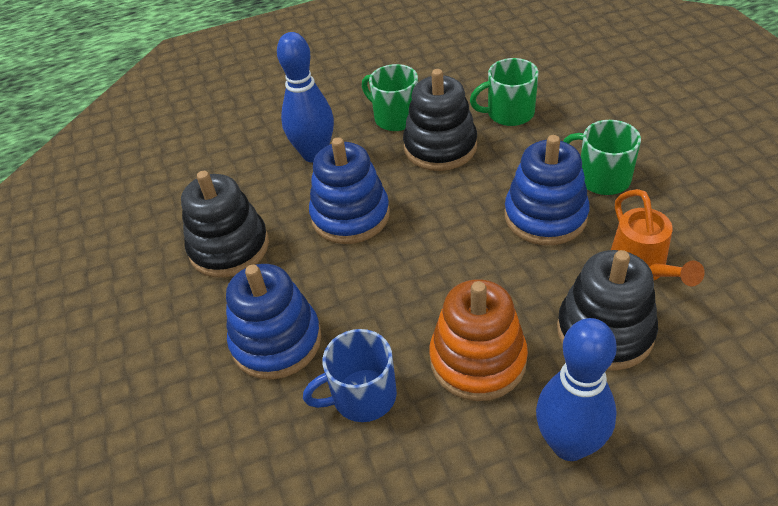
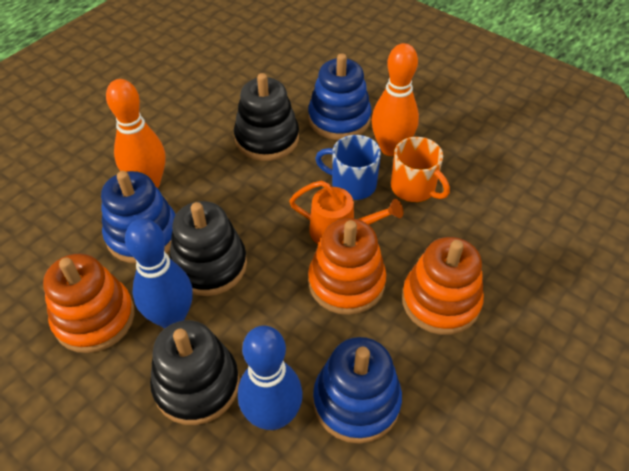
green mug: [362,64,418,131] [470,58,538,126] [563,120,641,195] = 3 -> none = 0
orange bowling pin: none = 0 -> [106,79,166,188] [371,43,419,156] = 2
orange mug: none = 0 -> [391,137,450,202] = 1
orange stacking toy: [429,279,528,401] = 1 -> [43,254,134,353] [308,218,386,315] [402,237,484,335] = 3

